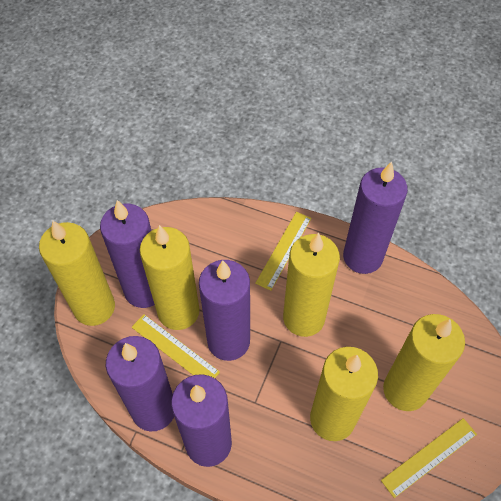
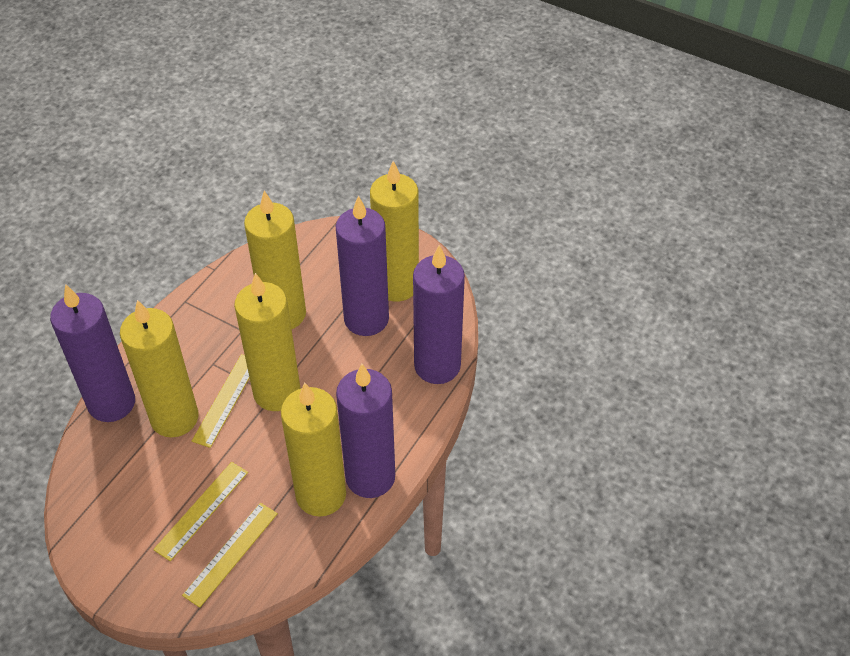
purple candle: [100,200,155,308] [106,336,174,432] [171,374,232,467] [199,260,250,361] [343,161,408,274] = 5 -> [50,284,135,422] [336,195,389,336] [336,364,395,498] [413,245,465,384] = 4

